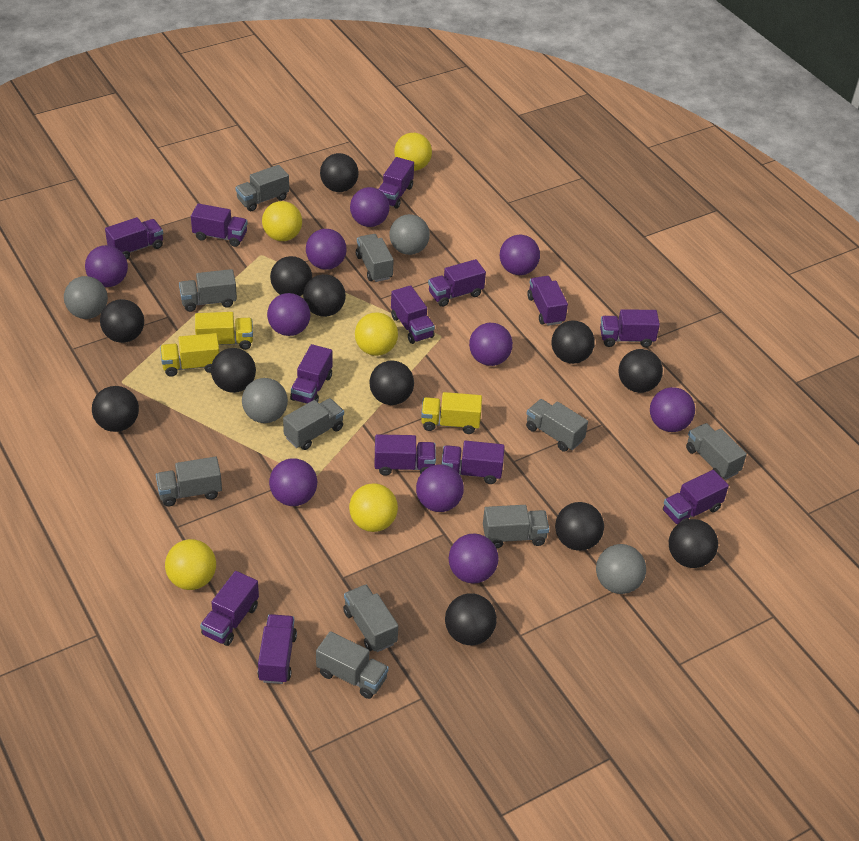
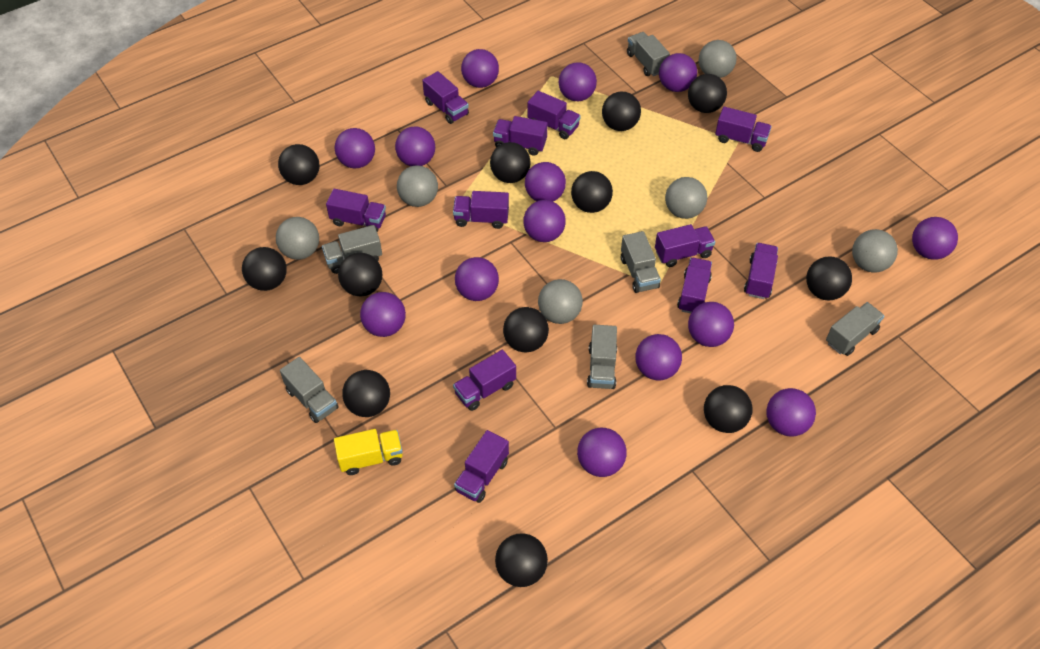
grey ball: [64,276,108,319] [242,378,288,423] [389,214,430,255] [596,544,646,594] = 4 -> [276,217,319,260] [397,165,438,207] [538,279,583,324] [665,177,707,219] [699,40,737,78] [852,229,898,273] = 6
grey truck: [156,457,222,507] [179,269,237,312] [235,165,289,211] [283,398,344,450] [316,631,389,699] [343,584,398,652] [356,234,394,282] [483,505,549,549] [526,399,588,452] [686,423,747,480] = 10 -> [280,357,338,423] [322,225,382,274] [587,325,617,389] [621,231,661,293] [627,32,670,76] [826,302,884,356] = 6
purple ball: [85,245,128,287] [267,293,310,336] [269,459,317,506] [306,229,347,270] [350,187,390,227] [416,465,464,512] [449,534,499,584] [469,323,513,366] [500,235,540,275] [650,387,695,432] = 10 -> [335,128,375,168] [360,292,406,337] [395,126,435,166] [455,257,499,301] [461,49,499,88] [523,200,566,242] [525,162,566,202] [559,62,597,101] [577,428,627,477] [636,334,682,380] [659,53,697,92] [688,302,734,347] [766,388,816,437] [912,217,958,260] = 14
purple truck: [105,217,163,260] [191,203,248,247] [200,571,259,646] [258,614,297,684] [290,344,332,404] [375,434,436,476] [379,157,414,209] [391,285,435,344] [428,259,486,307] [441,441,505,484] [527,276,568,326] [600,309,660,347] [663,470,729,525] = 13 -> [326,189,386,232] [422,71,469,124] [453,191,509,229] [453,350,516,411] [454,430,509,503] [493,116,548,156] [527,91,581,139] [655,224,715,267] [677,258,712,313] [715,107,772,152] [744,243,778,299] = 11
yellow ball: [165,539,216,590] [262,201,302,241] [349,483,398,532] [355,312,398,356] [394,133,432,171] = 5 -> none = 0
yellow truck: [160,333,220,377] [195,312,253,350] [421,392,482,434] = 3 -> [334,429,403,475] = 1

